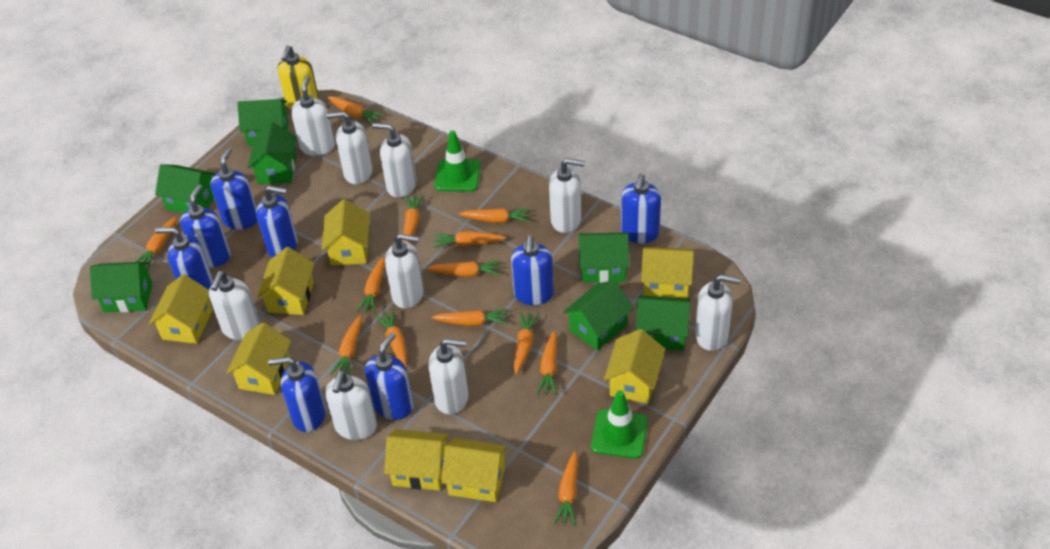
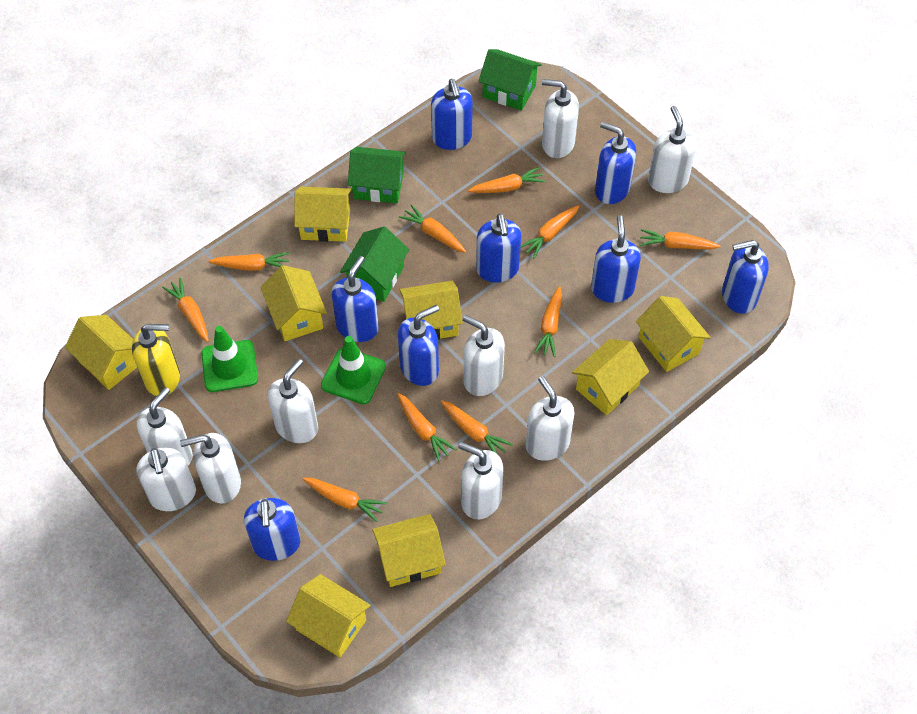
green house: [90,261,153,313] [155,164,216,213] [237,99,289,146] [248,122,297,184] [563,280,633,351] [579,232,629,283] [636,295,690,350] = 7 -> [340,226,409,302] [348,147,406,203] [478,49,542,111] = 3
orange carrot: [135,217,177,270] [327,97,383,124] [330,315,362,375] [356,256,385,314] [375,310,407,369] [403,195,424,242] [427,261,501,277] [432,309,508,326] [433,231,506,248] [459,208,531,223] [513,312,539,375] [536,331,557,395] [553,451,578,526] = 13 -> [162,278,209,342] [208,252,290,271] [303,478,387,522] [397,393,457,462] [399,204,466,253] [441,400,513,453] [468,167,546,193] [521,205,579,259] [534,286,562,357] [640,229,720,250] = 10

